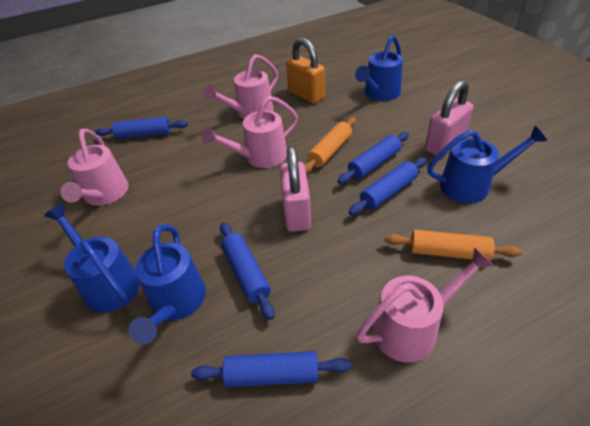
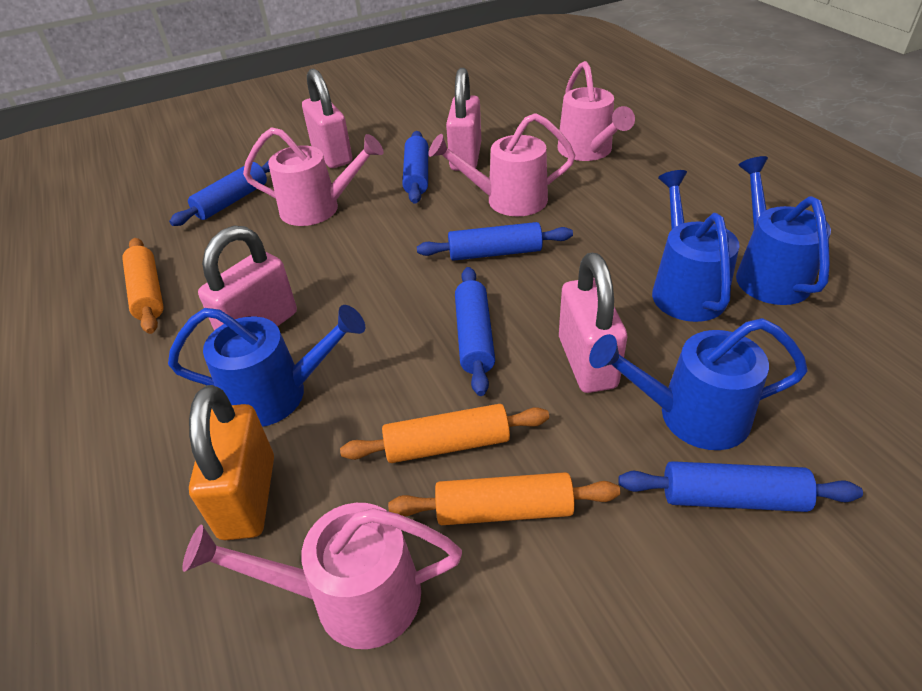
orange rolling pin: [304,117,356,174] [385,230,522,261] = 2 -> [122,238,164,334] [340,404,549,463] [388,472,620,525] = 3
pink padlock: [280,146,311,232] [425,80,474,155] = 2 -> [198,226,297,331] [302,69,353,168] [446,68,481,171] [559,253,627,393] = 4

